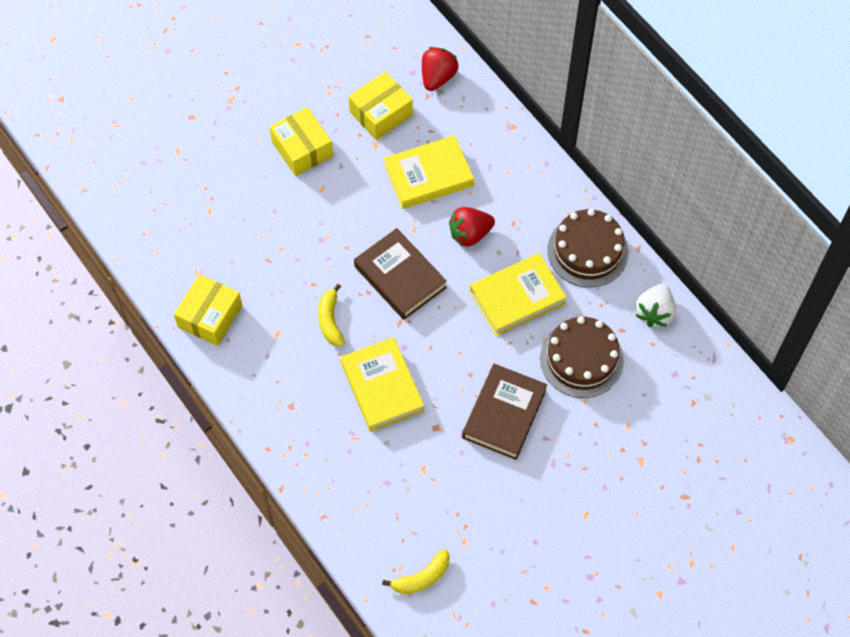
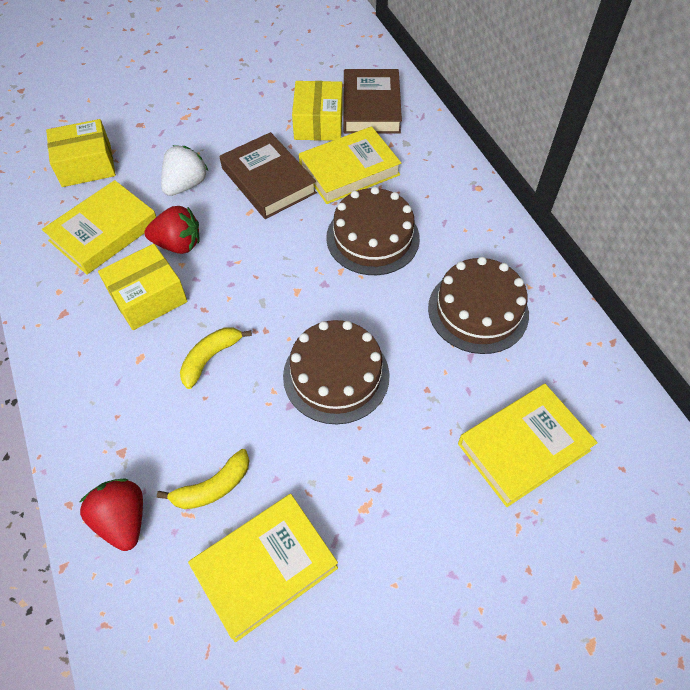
brown cake: [540,316,624,398] [547,209,628,288] = 2 -> [283,320,390,424] [326,187,420,275] [428,257,529,354] = 3
yellow book: [341,337,424,432] [384,135,474,209] [470,253,566,336] = 3 -> [42,180,156,275] [188,494,338,642] [299,126,401,204] [458,384,598,507] = 4

